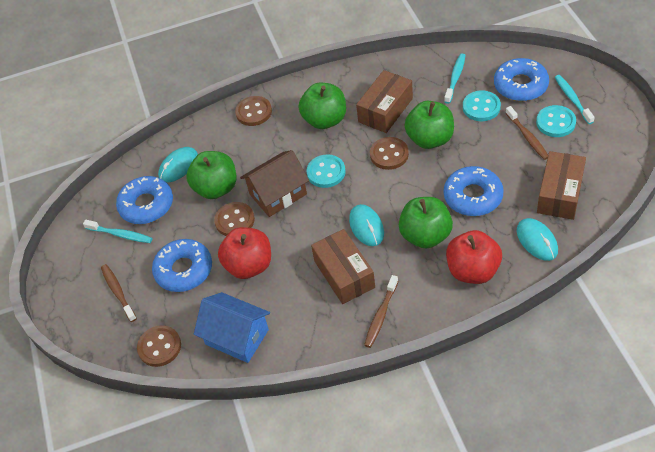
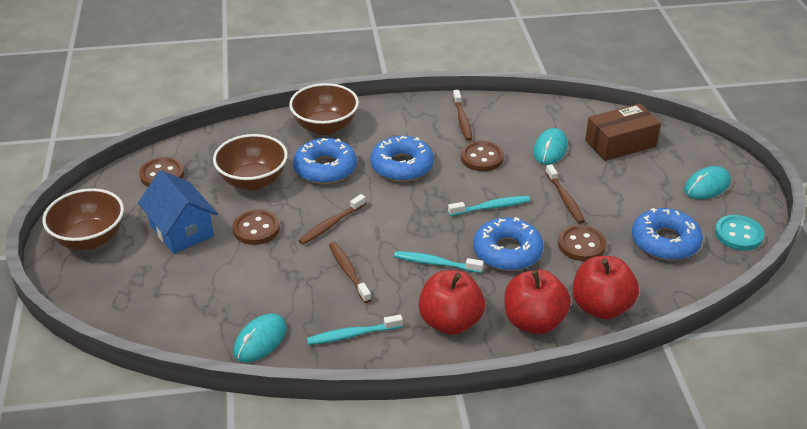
brown bowl: none = 0 -> [42,188,124,250] [213,134,288,191] [289,83,359,135] = 3
brown box: [311,229,375,304] [356,70,413,133] [537,151,586,220] = 3 -> [585,103,661,161] = 1
brown house: [240,150,309,217] = 1 -> none = 0
brown toothbrush: [101,264,137,322] [364,275,398,348] [506,106,548,160] = 3 -> [298,194,366,245] [329,242,371,303] [453,90,472,141] [545,164,585,224] = 4
green apple: [186,151,236,199] [299,83,346,129] [399,197,453,249] [405,101,454,149] = 4 -> none = 0
red apple: [218,227,271,279] [446,230,502,284] = 2 -> [418,270,485,335] [504,269,571,334] [573,256,639,319] = 3
turquoise button: [306,154,346,188] [463,90,501,121] [536,105,576,137] = 3 -> [715,215,764,251] = 1

